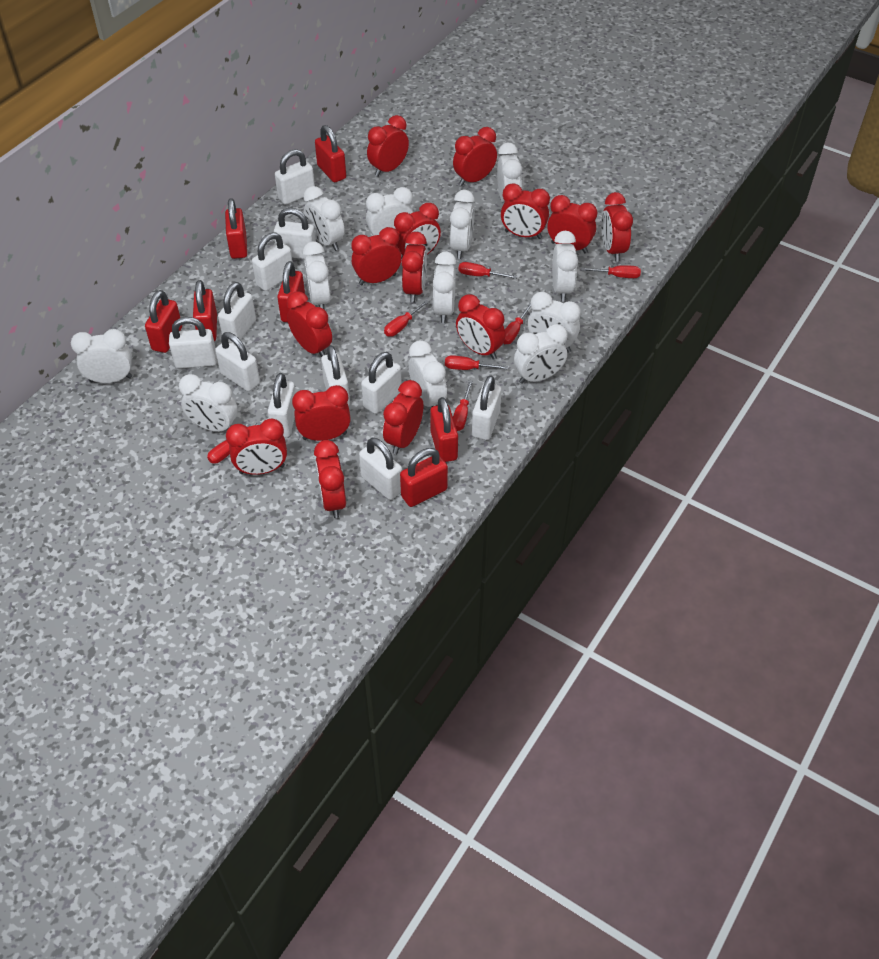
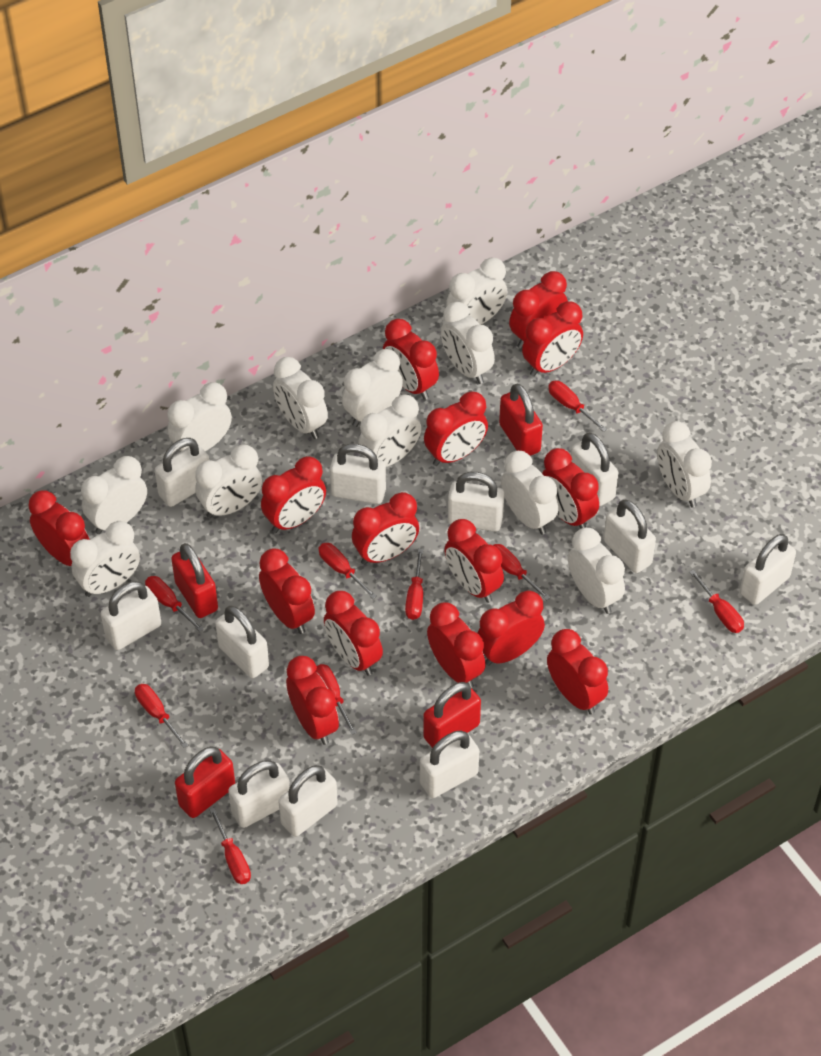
red clock: [226,419,287,475] [287,291,332,357] [292,385,351,441] [314,440,346,518] [351,227,401,286] [367,115,409,177] [383,380,424,454] [394,203,441,263] [401,232,427,303] [453,127,497,186] [456,294,506,360] [501,183,550,239] [547,195,597,253] [601,192,633,262] = 14 -> [29,490,90,566] [259,549,315,634] [261,456,326,533] [286,656,339,745] [324,591,383,675] [352,492,419,565] [383,319,439,400] [424,391,488,466] [427,603,486,688] [444,519,504,603] [478,590,545,666] [509,271,568,349] [522,301,583,377] [542,448,599,529] [547,629,608,715] = 15
red padlock: [145,290,182,353] [193,280,217,341] [225,198,247,259] [277,261,305,322] [315,125,346,183] [400,448,448,507] [430,397,458,462] = 7 -> [171,543,218,618] [175,746,235,818] [423,682,481,748] [499,384,543,456] = 4
red screwdriver: [207,421,261,463] [384,300,429,337] [445,355,508,370] [453,380,473,431] [459,262,517,279] [503,303,531,344] [581,265,641,278] = 7 -> [135,684,188,748] [145,576,204,632] [209,808,251,884] [316,664,357,735] [319,543,377,599] [405,548,423,620] [493,544,550,601] [548,381,607,432] [689,569,744,633] = 9

